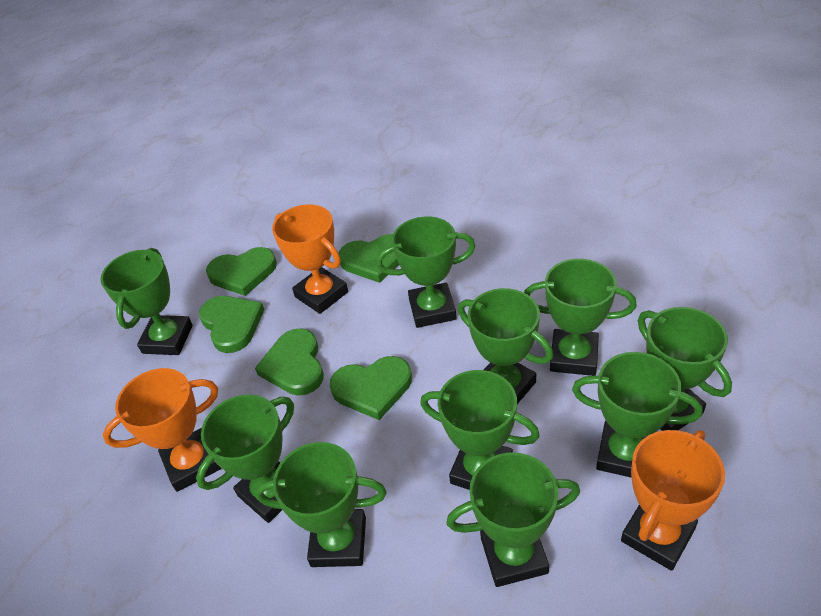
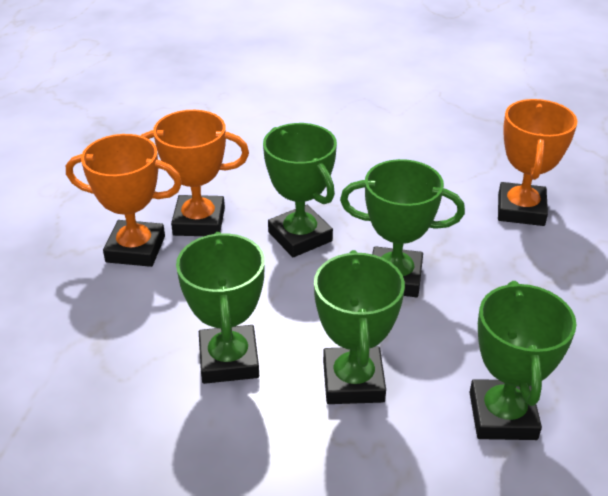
green heart: [199,296,265,353] [206,247,277,296] [255,328,324,396] [330,356,412,420] [339,234,399,283] = 5 -> none = 0
green trophy: [101,248,193,355] [196,394,294,523] [255,442,387,567] [376,217,476,328] [420,370,540,490] [446,452,580,587] [458,288,553,404] [524,259,636,376] [572,352,702,478] [638,307,732,431] = 10 -> [176,232,265,384] [263,123,337,257] [314,250,405,404] [340,159,465,297] [469,281,577,440] = 5

